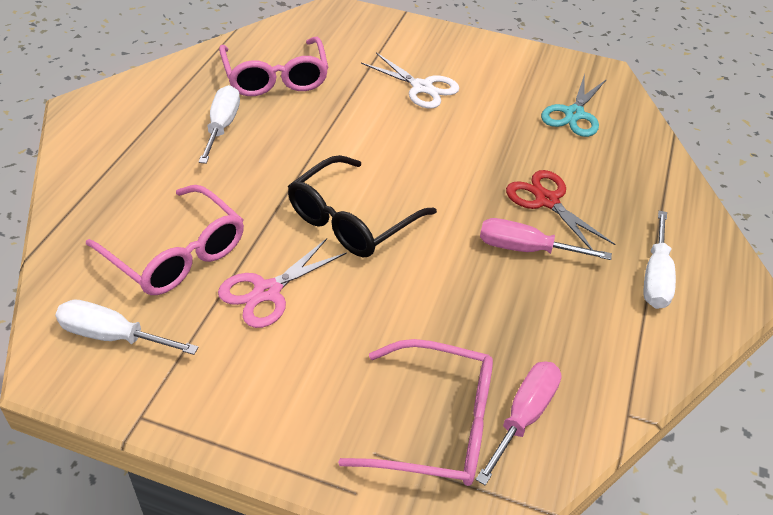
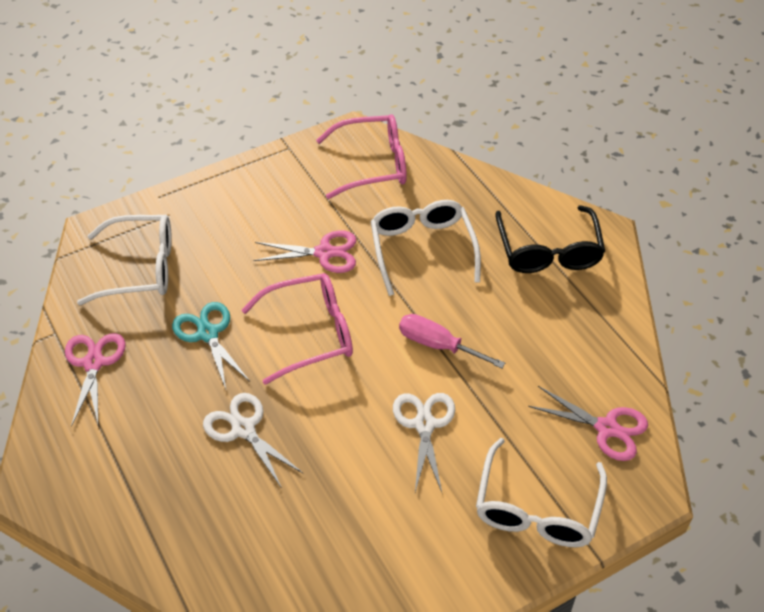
pink glasses: [86,185,244,295] [219,37,329,96] [338,339,493,486] = 3 -> [242,273,353,384] [316,114,407,199] = 2
pink scissors: [218,238,347,328] = 1 -> [65,333,126,427] [254,230,356,273] [528,386,648,461] = 3
pink screwdriver: [476,361,561,485] [480,218,612,260] = 2 -> [399,314,505,368] = 1
red scissors: [506,170,615,250] = 1 -> none = 0
white glasses: none = 0 -> [77,215,172,305] [371,200,481,296] [476,438,607,547] = 3
white scissors: [361,53,459,109] = 1 -> [203,393,304,488] [393,393,455,492] = 2
white screwdriver: [55,300,199,355] [198,85,240,164] [644,210,676,309] = 3 -> none = 0

